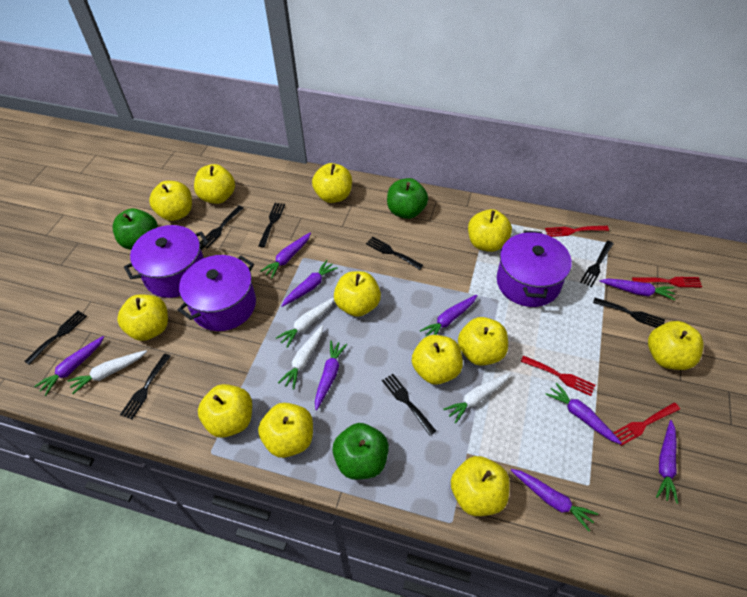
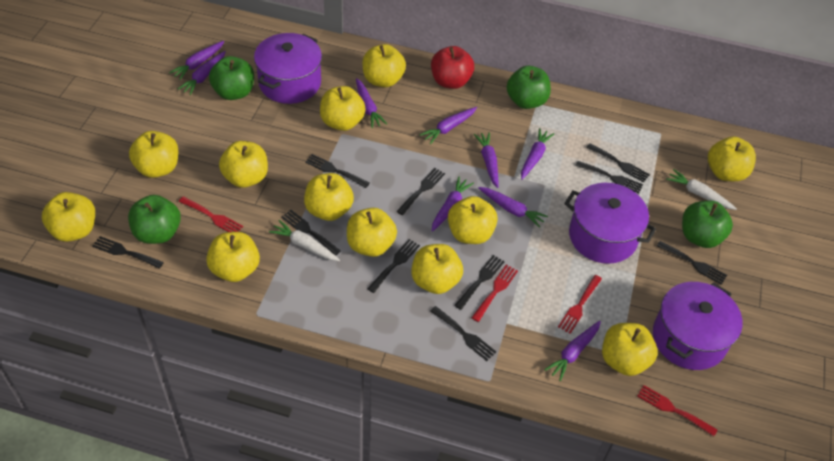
black fork: [24,311,87,365] [120,354,171,419] [200,206,243,248] [258,203,285,247] [366,237,423,270] [382,374,436,436] [580,241,614,287] [593,298,665,328] = 8 -> [92,236,164,269] [281,210,341,256] [305,154,370,188] [367,239,420,293] [396,168,445,215] [430,306,496,361] [454,255,505,310] [575,161,643,193] [586,143,650,182] [657,241,727,285] = 10
green apple: [113,208,158,250] [332,423,389,480] [387,178,428,219] = 3 -> [128,195,181,244] [209,56,254,100] [506,66,551,109] [682,201,733,248] = 4
red apple: none = 0 -> [431,46,474,89] = 1
white carrot: [68,350,147,394] [276,298,334,348] [278,325,323,390] [443,373,511,423] = 4 -> [269,220,340,261] [666,169,737,210] = 2

